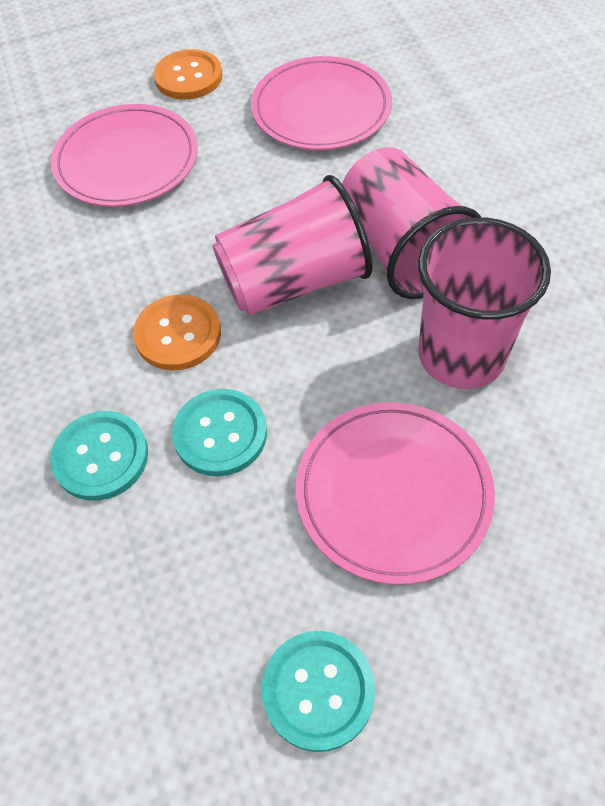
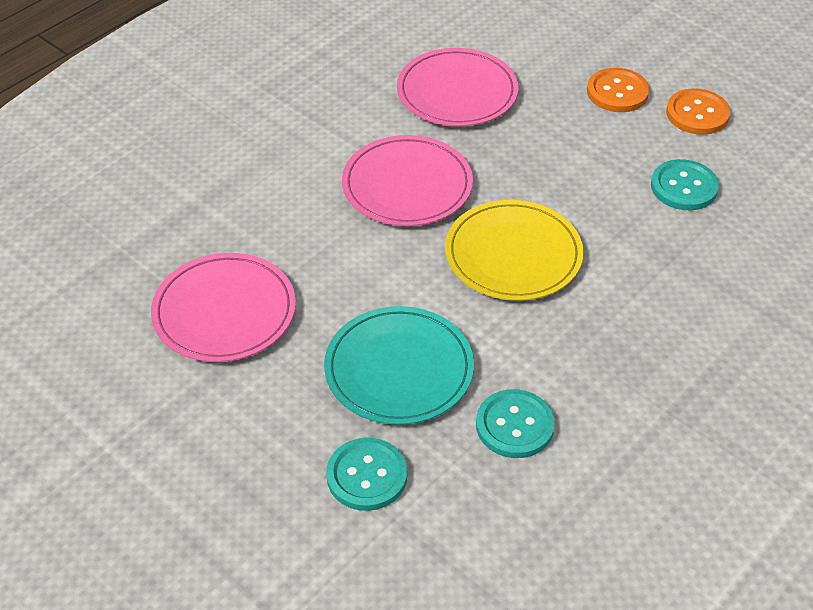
pink cup: [212,175,373,316] [342,147,481,299] [418,217,551,389] = 3 -> none = 0
turquoise plate: none = 0 -> [324,306,474,425] = 1
yellow plate: none = 0 -> [445,200,584,301] = 1

